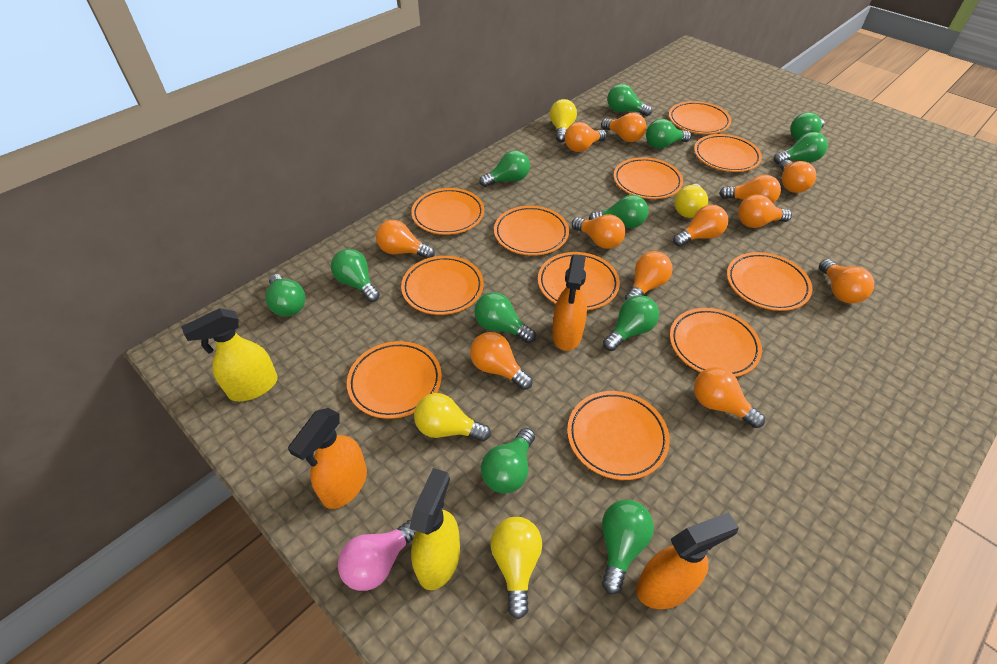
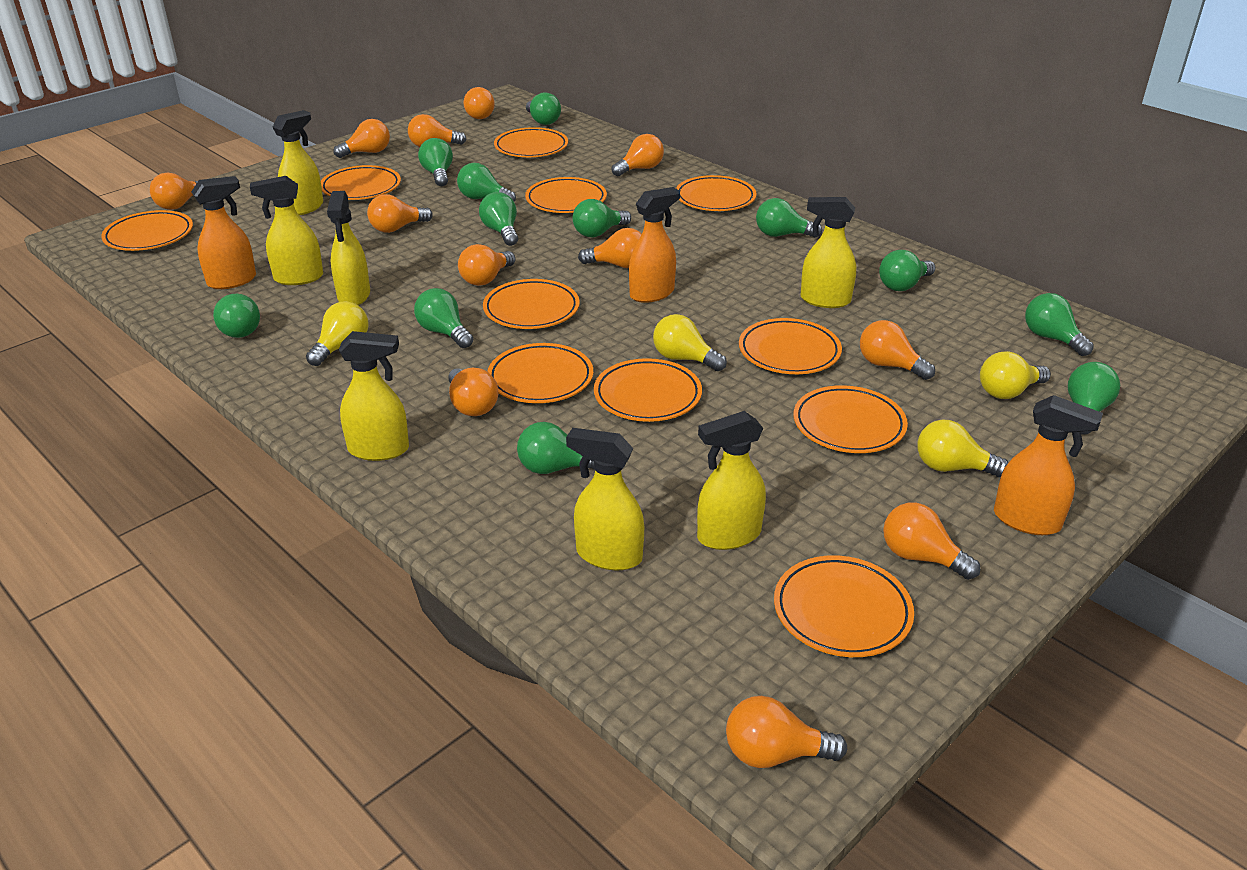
pink light bulb: [338,520,416,591] = 1 -> none = 0
yellow spray bottle: [181,308,278,401] [409,468,460,590] = 2 -> [250,176,323,285] [272,110,323,215] [327,191,370,305] [339,331,409,461] [566,428,644,570] [697,411,766,550] [801,197,856,308] = 7

